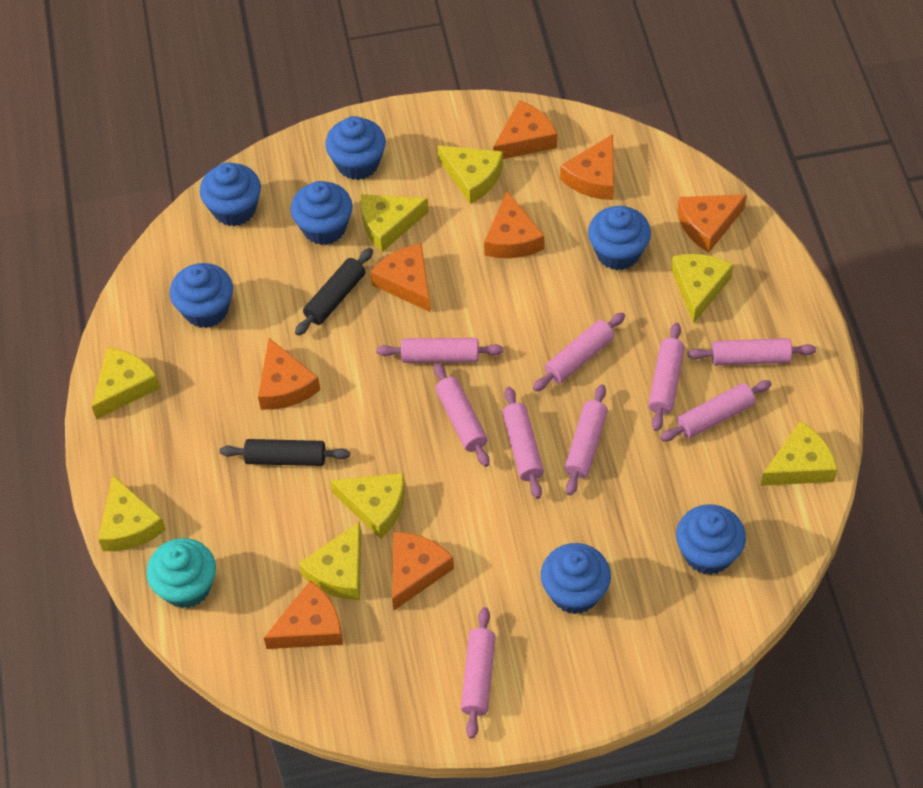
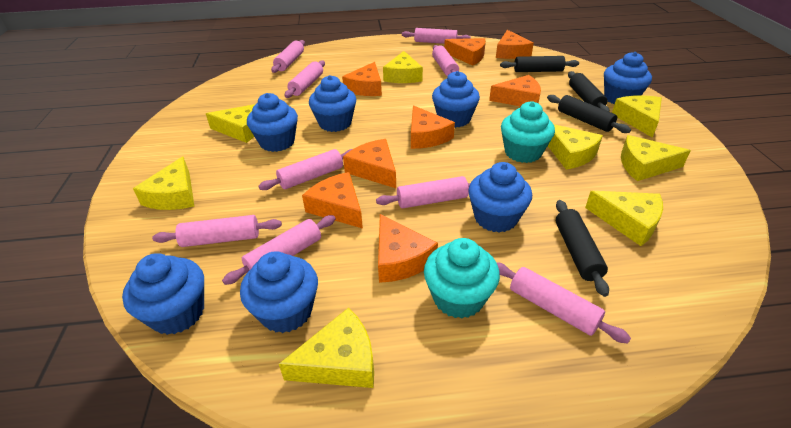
black rolling pin: [219,439,350,466] [295,248,373,336] = 2 -> [500,56,579,72] [547,95,631,133] [556,200,609,297] [568,71,610,112] = 4
turquoise cupcake: [146,538,216,608] = 1 -> [424,238,500,319] [501,101,555,163] = 2

